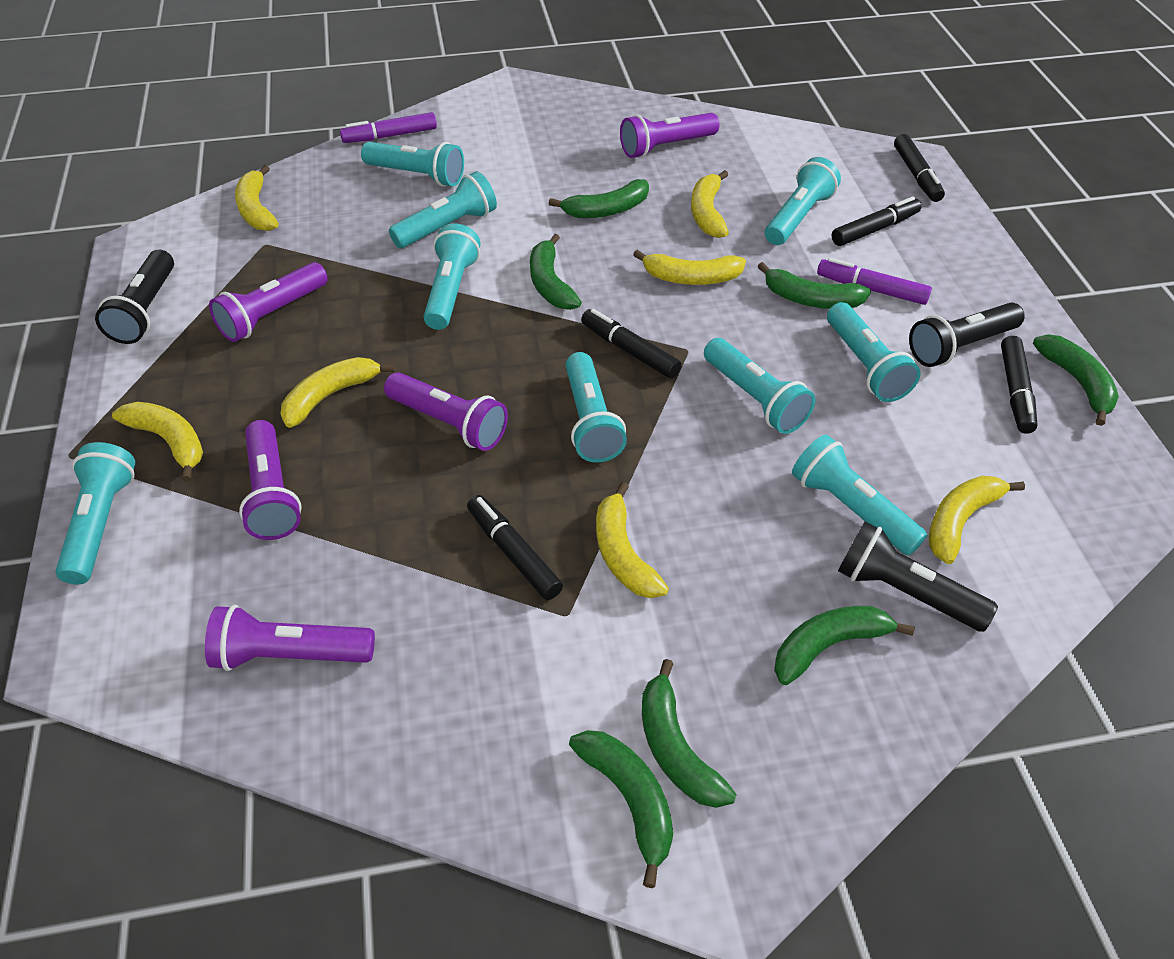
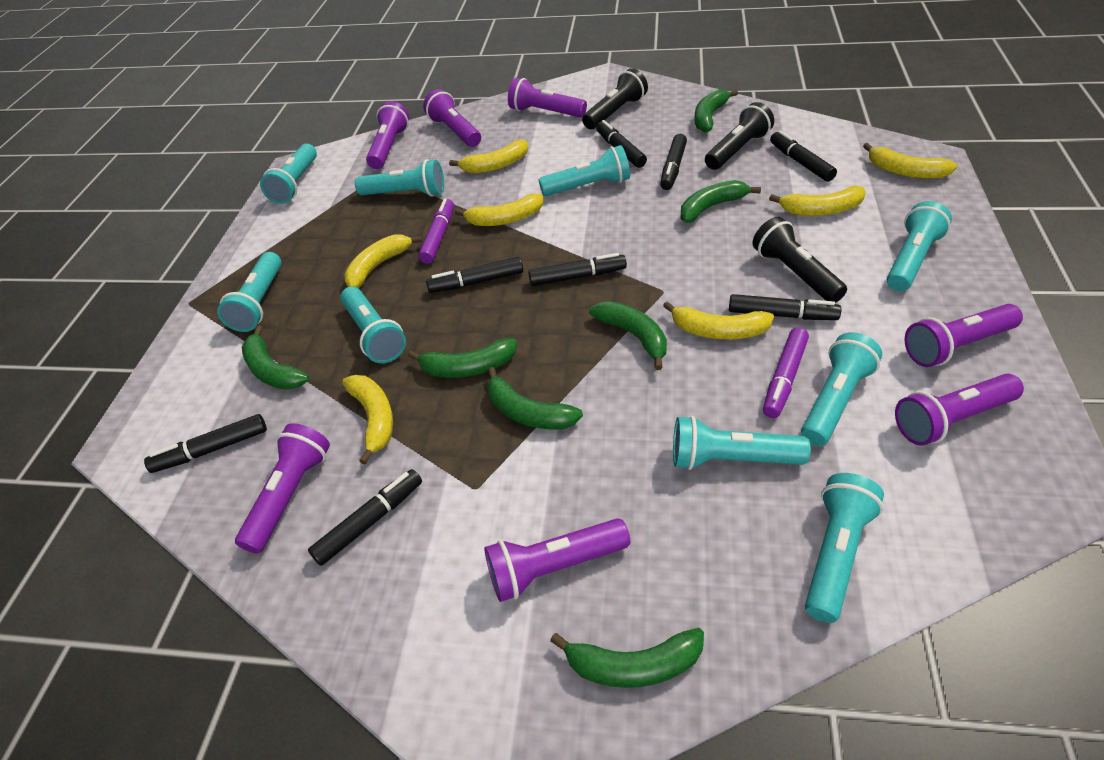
black marker: [467,495,563,600] [581,309,681,378] [832,196,921,246] [894,134,945,202] [1001,336,1038,434] = 5 -> [144,414,267,473] [308,469,422,566] [426,257,523,293] [528,253,627,286] [596,120,647,168] [660,134,687,190] [729,294,841,320] [770,131,837,182] = 8
purple flashlight: [205,605,375,671] [209,262,328,342] [239,420,302,540] [384,372,508,451] [620,113,719,158] = 5 -> [235,423,330,553] [366,101,409,169] [423,89,481,147] [484,518,630,602] [508,78,587,118] [895,374,1024,446] [905,304,1023,367] = 7

